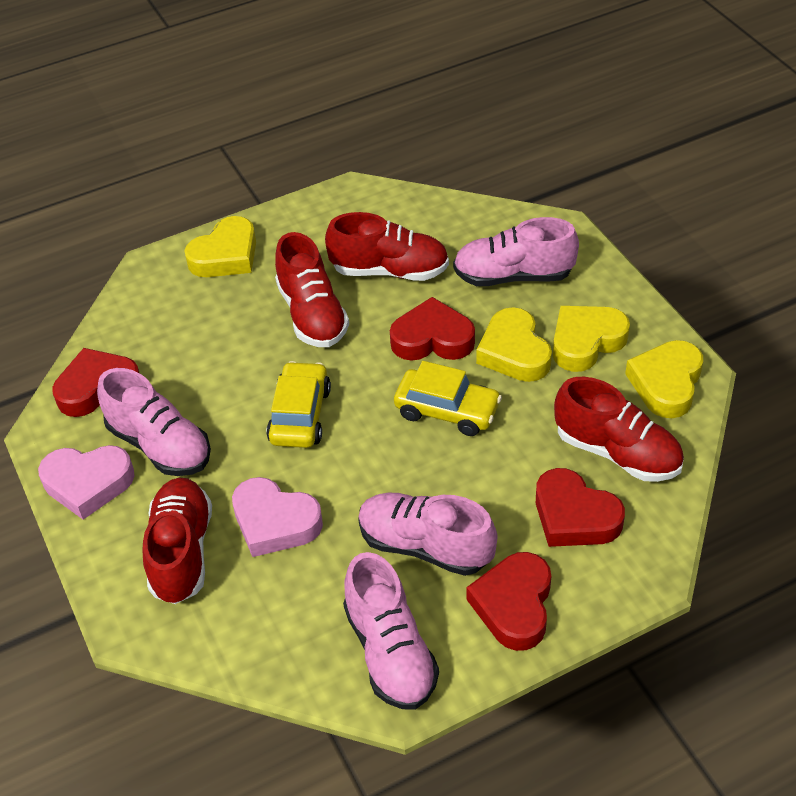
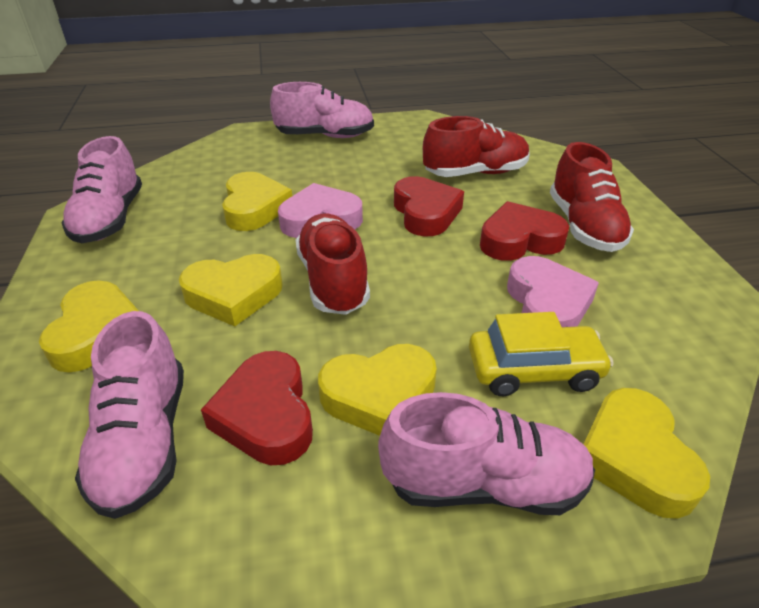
red heart: [52,348,139,417] [390,297,475,360] [467,552,551,651] [536,468,625,547] = 4 -> [201,351,313,465] [394,176,464,237] [480,201,569,261] = 3
red shoe: [143,478,212,604] [275,232,349,347] [325,212,449,281] [554,377,684,482] = 4 -> [295,214,370,315] [423,116,530,177] [550,142,634,252] = 3
yellow car: [266,361,331,448] [394,361,502,436] = 2 -> [469,312,614,396] = 1
yellow heart: [184,216,256,277] [476,307,552,382] [553,306,630,372] [625,340,703,418] = 4 -> [39,280,139,373] [179,254,283,326] [222,172,292,231] [318,344,437,436] [583,388,710,519] = 5

